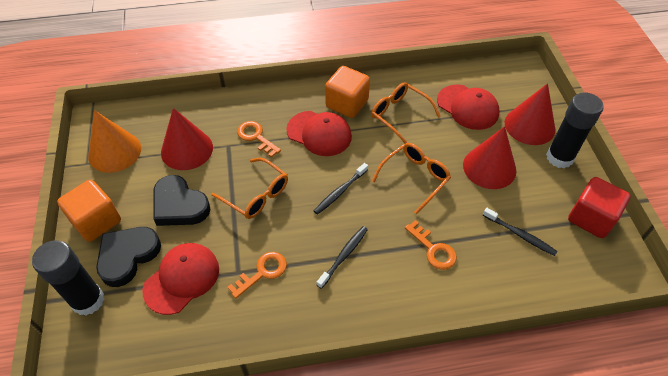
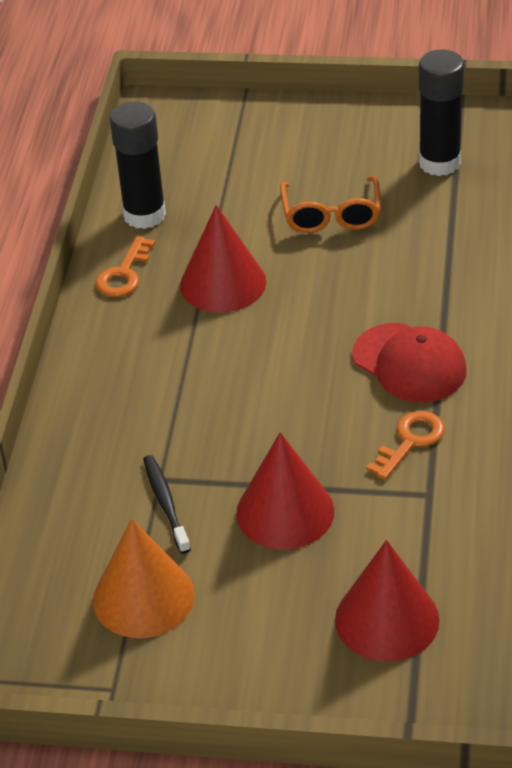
black heart: [96,227,161,287] [153,175,210,226] = 2 -> none = 0
black toothbrush: [314,163,368,215] [317,226,368,289] [483,208,558,256] = 3 -> [143,455,191,554] = 1
orange cube: [57,180,121,242] [325,66,370,118] = 2 -> none = 0
orange glasses: [211,158,288,219] [371,82,441,144] [372,143,451,214] = 3 -> [280,176,380,233] = 1
orange key: [228,252,287,299] [237,121,281,158] [405,220,457,270] = 3 -> [96,236,155,297] [366,411,445,480] = 2
red cap: [143,243,219,315] [286,111,352,156] [437,84,500,130] = 3 -> [352,323,466,402] = 1
red cube: [568,177,631,238] = 1 -> none = 0

